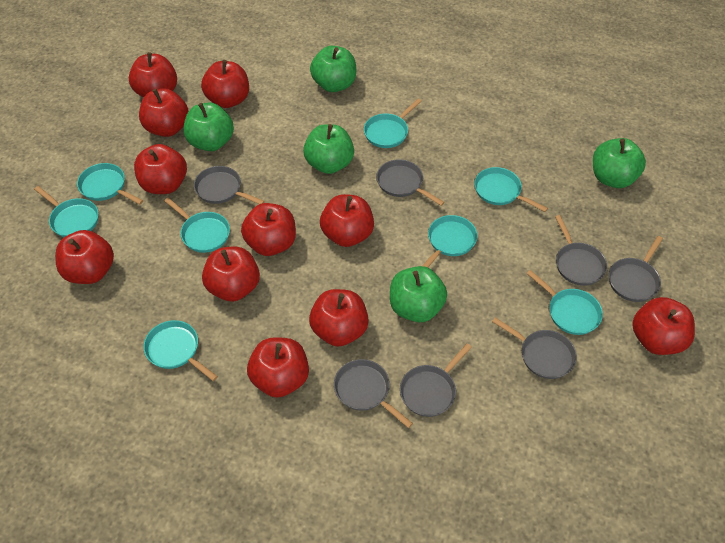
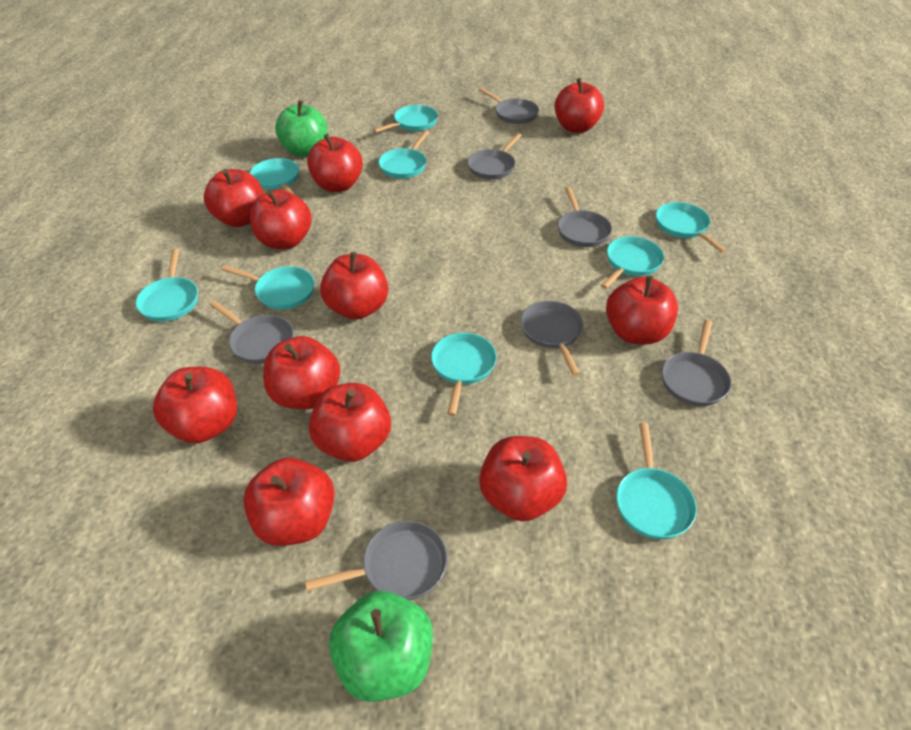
green apple: [184,102,234,151] [303,124,354,174] [310,46,356,92] [390,266,447,322] [593,138,646,188] = 5 -> [275,100,328,157] [329,591,433,702] = 2
turquoise pan: [34,186,99,237] [77,163,143,204] [143,320,218,381] [164,198,230,253] [364,99,422,148] [422,215,478,268] [474,167,548,212] [526,270,603,335] = 8 -> [136,249,198,322] [222,265,315,310] [250,158,299,195] [373,105,438,133] [378,130,429,179] [431,333,497,416] [601,236,664,289] [616,423,697,540] [656,202,727,253] = 9

